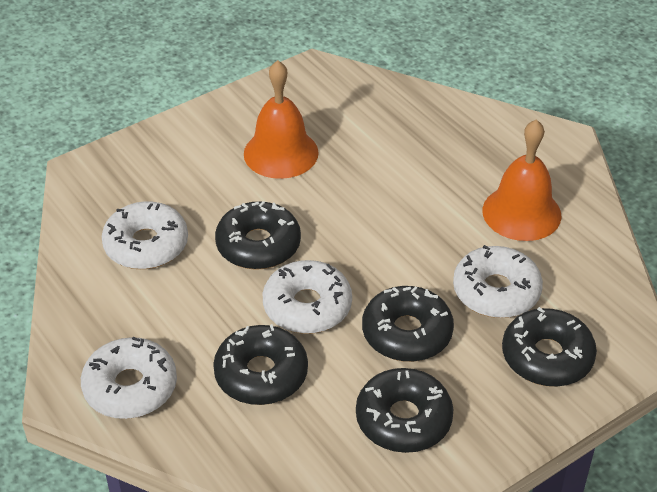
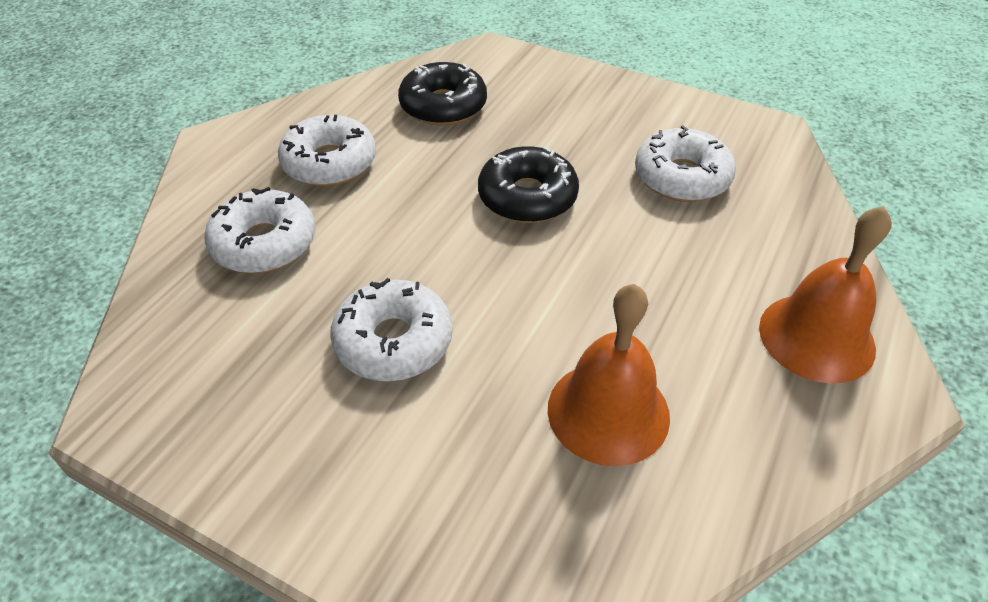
black donut: [213,324,308,405] [215,201,301,270] [356,368,453,453] [362,286,454,362] [502,307,597,387] = 5 -> [398,62,487,126] [478,146,579,223] = 2

